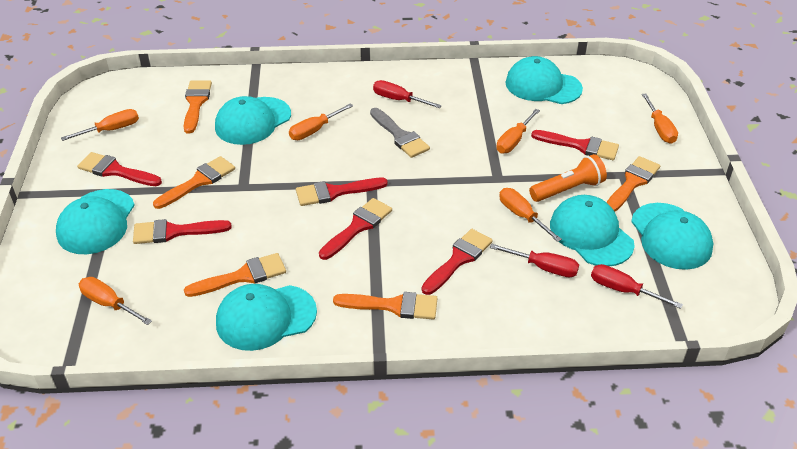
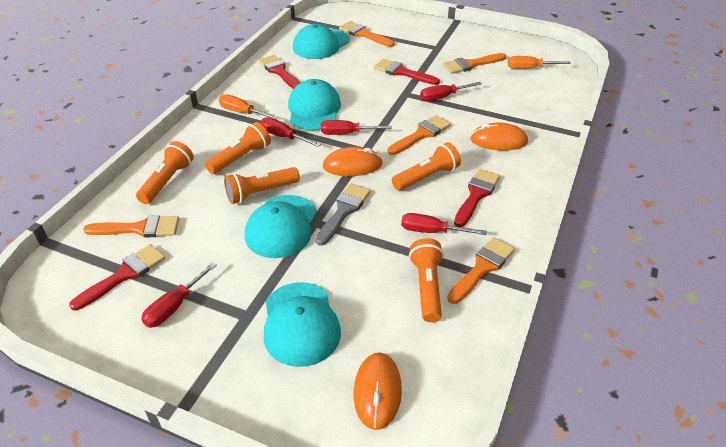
orange flashlight: [529,154,607,202] = 1 -> [136,141,194,204] [205,122,271,174] [224,167,300,204] [392,142,461,191] [409,238,444,322] = 5
orange mouse: none = 0 -> [323,147,383,176] [354,353,402,430] [470,123,528,150] = 3
orange screwdriver: [61,109,139,141] [79,277,152,325] [289,103,353,140] [497,109,540,154] [499,188,562,242] [642,94,678,144] = 6 -> [219,94,278,119] [508,56,571,69] = 2
red brush: [77,152,162,186] [133,219,231,244] [296,178,388,206] [319,198,392,260] [422,229,493,295] [531,130,619,160] = 6 -> [69,244,166,311] [259,55,300,89] [374,59,440,85] [454,169,500,227] = 4
red screwdriver: [373,80,442,108] [490,244,579,277] [591,264,683,309] = 3 -> [141,262,217,328] [260,117,321,147] [321,120,392,135] [401,213,486,235] [420,82,481,101] = 5
turquoise cap: [56,189,135,254] [215,96,291,145] [216,284,317,351] [506,56,583,104] [550,195,635,266] [631,203,713,270] = 6 -> [245,195,317,258] [263,282,341,367] [288,79,341,131] [293,24,350,59] = 4

